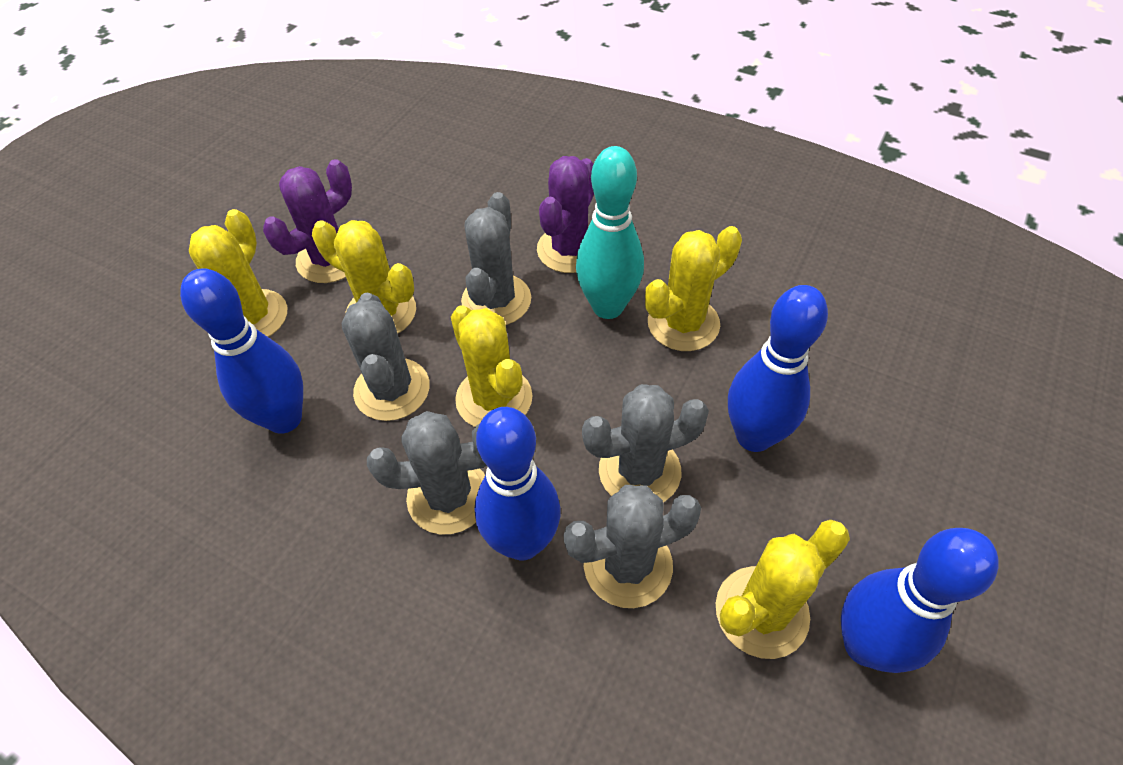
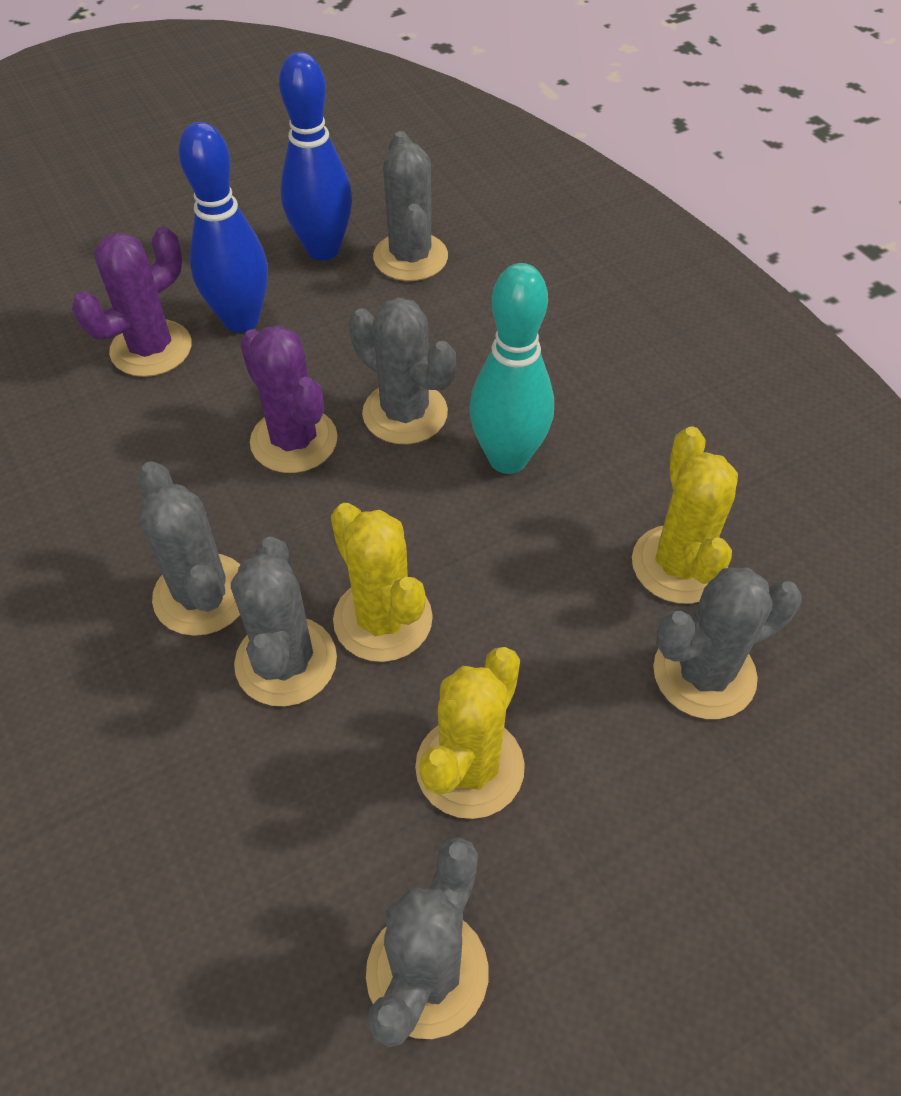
blue bowling pin: [180,268,303,434] [475,407,561,560] [728,285,828,452] [841,528,999,673] = 4 -> [179,122,268,333] [279,52,352,260] = 2
grey cactus: [342,292,430,421] [367,411,487,534] [461,192,531,325] [563,485,701,608] [582,384,709,502] = 5 -> [137,461,240,636] [231,537,337,706] [349,297,456,444] [366,837,489,1047] [373,131,448,281] [653,568,802,719] = 6
yellow cactus: [189,209,287,337] [312,220,416,334] [451,305,533,427] [645,226,742,351] [716,520,850,659] = 5 -> [331,503,433,662] [415,647,525,819] [632,426,738,604] = 3

